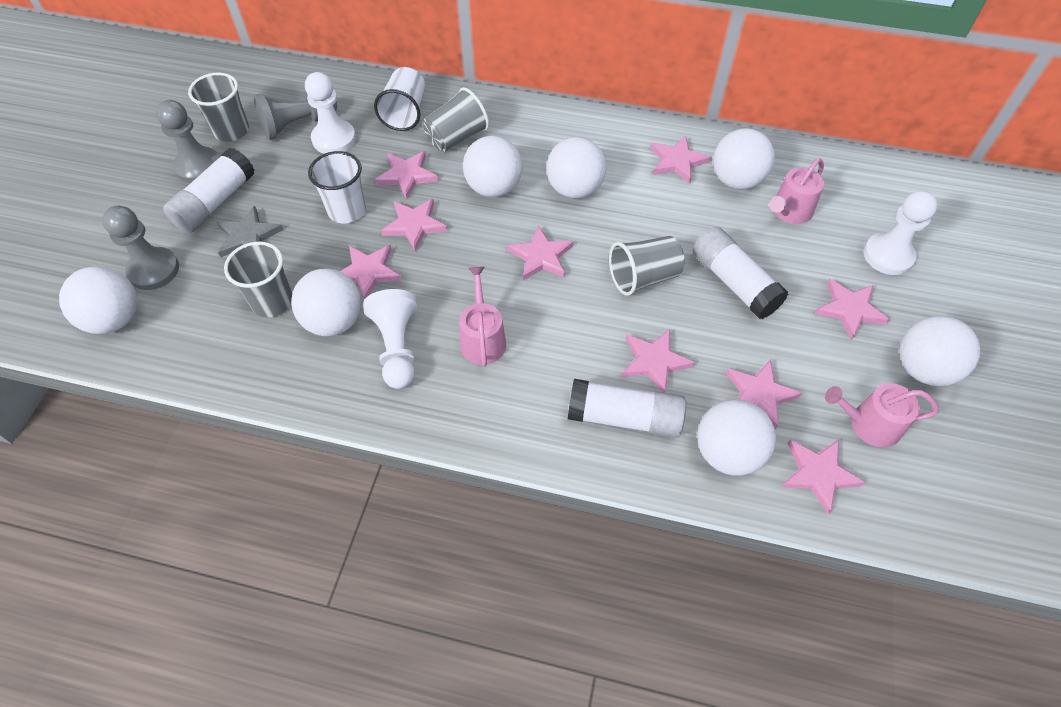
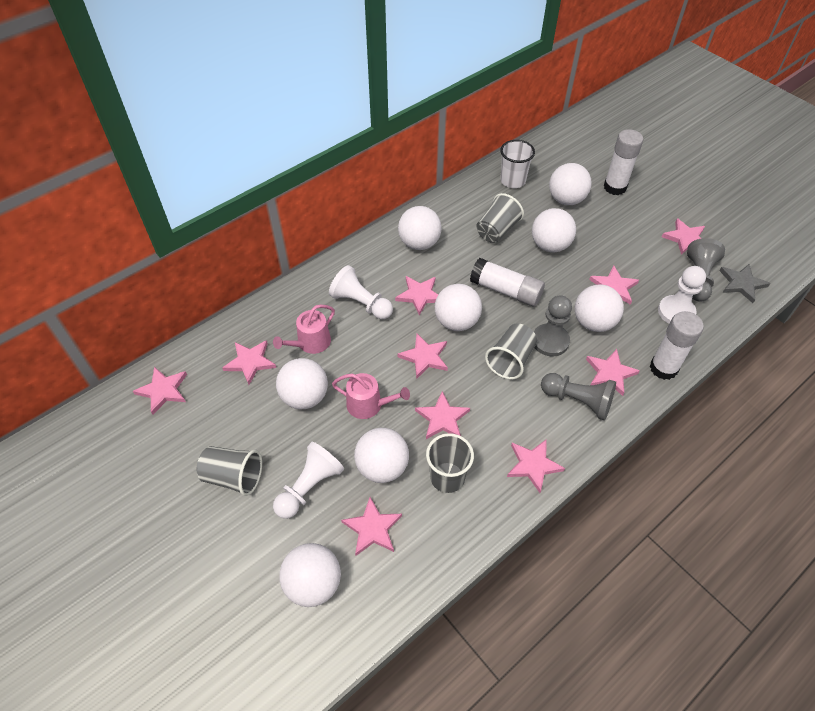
pink star: [340,245,402,300] [374,151,438,199] [381,199,448,251] [507,226,574,280] [622,329,695,392] [650,136,711,184] [726,359,802,429] [781,439,865,515] [815,279,890,340] = 9 -> [133,367,187,415] [222,340,276,385] [341,497,402,556] [395,276,438,315] [398,334,448,379] [415,391,470,439] [507,439,565,493] [586,349,640,396] [589,266,639,305] [662,218,705,255] = 10
pink watering can: [459,267,506,366] [769,158,824,224] [825,383,939,448] = 3 -> [273,305,335,354] [332,373,410,419] = 2
white ball: [59,266,137,334] [291,269,362,336] [463,136,522,197] [547,137,606,198] [697,399,776,476] [713,128,775,190] [899,316,980,386] = 7 -> [276,358,328,409] [279,543,341,607] [354,428,409,483] [398,206,441,250] [435,284,482,331] [532,208,576,253] [549,163,591,205] [575,284,624,332] = 8
white cup: [308,151,366,223] [374,67,426,131] = 2 -> [500,140,535,188] = 1

